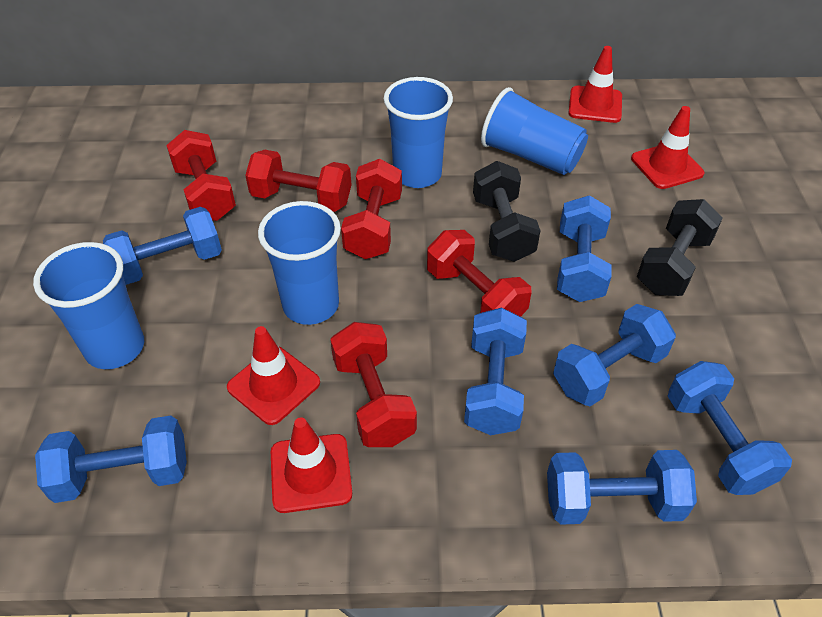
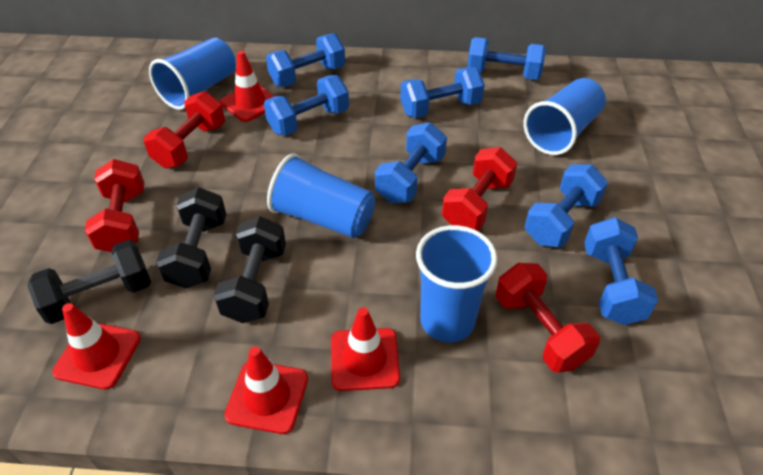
black dumbbell: [473,161,541,262] [637,199,723,296] = 2 -> [27,240,151,324] [156,187,226,289] [214,216,286,323] = 3
red dumbbell: [166,130,236,221] [245,150,351,212] [330,322,417,447] [341,159,402,259] [427,230,532,317] = 5 -> [85,159,144,252] [143,91,225,168] [442,147,517,230] [495,263,600,373] = 4

